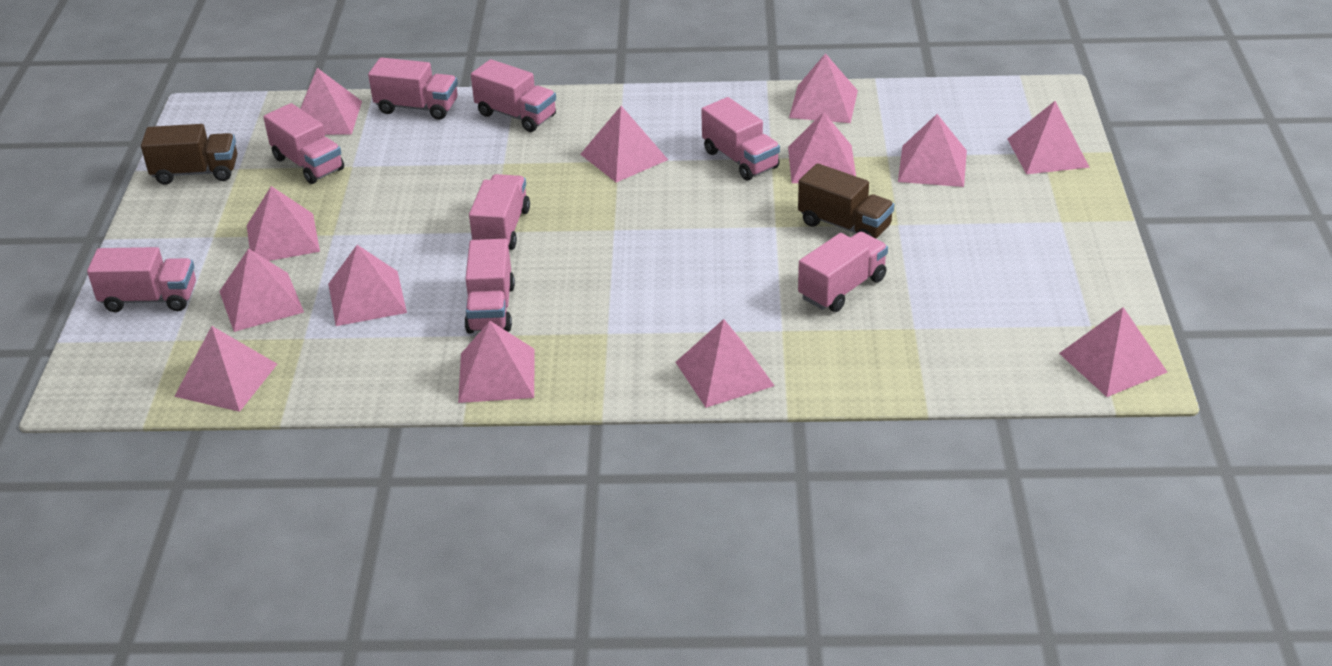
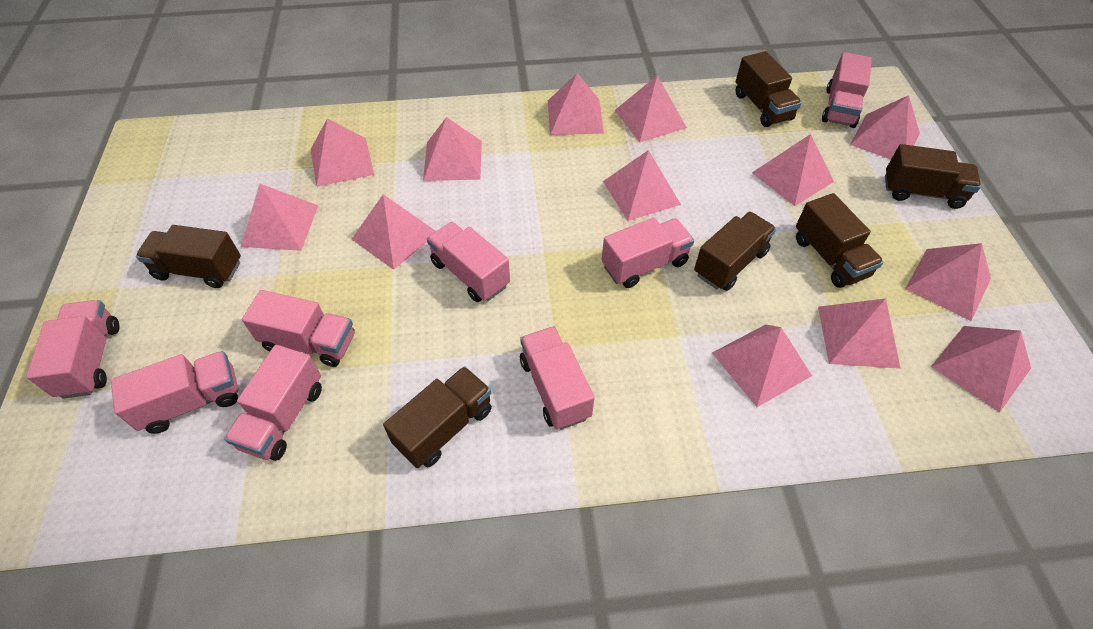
brown truck: [141,124,237,185] [798,163,895,238] = 2 -> [136,225,241,288] [383,366,492,468] [694,212,776,291] [736,51,802,127] [796,193,883,288] [885,144,981,209] = 6

